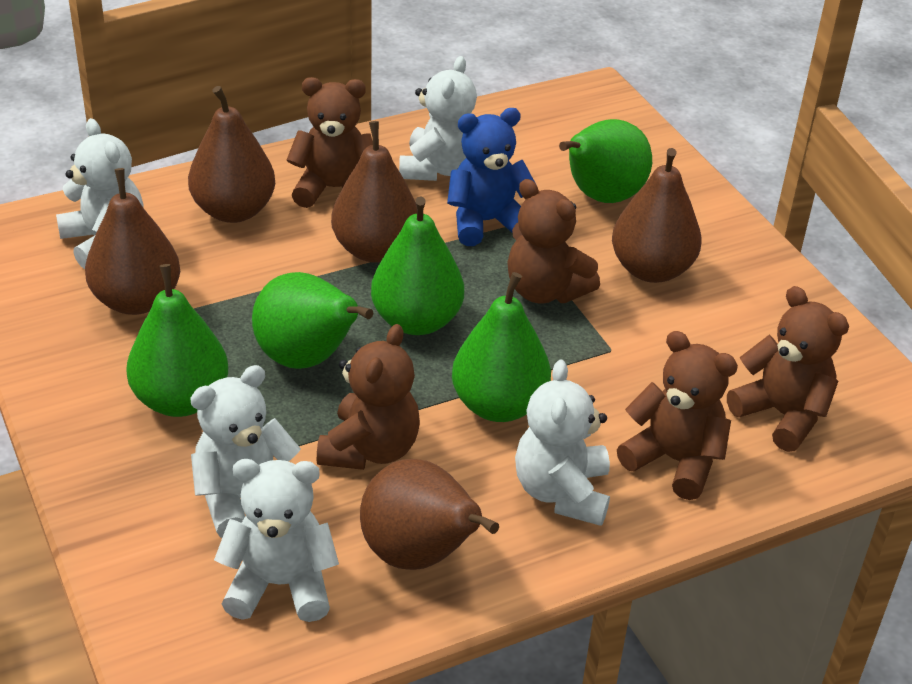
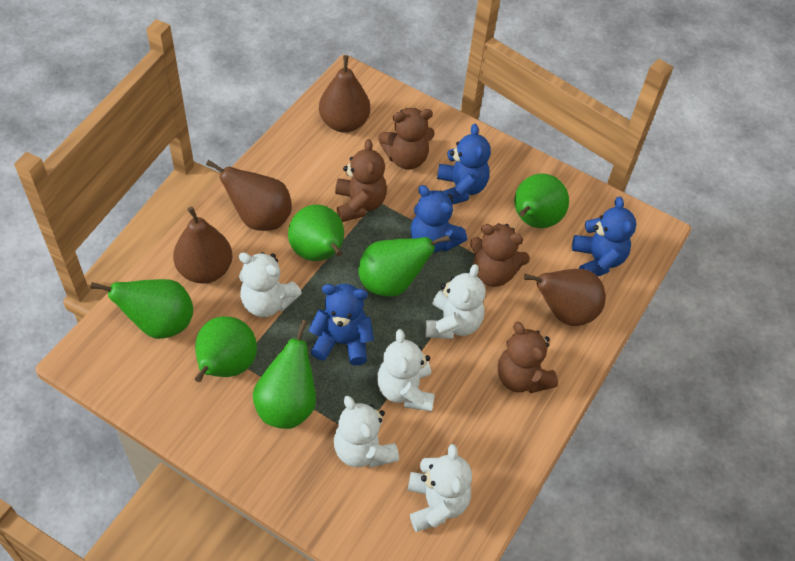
blue teddy bear: [447,108,536,246] = 1 -> [309,284,374,366] [410,185,467,253] [437,124,491,205] [572,197,636,276] = 4
brown pear: [85,168,180,315] [188,86,275,223] [331,121,417,263] [360,459,499,570] [612,148,701,283] = 5 -> [173,206,232,283] [206,160,292,231] [319,55,370,133] [524,269,606,326] = 4
brown teddy bear: [287,77,373,208] [317,324,420,470] [507,179,600,303] [617,331,738,500] [727,286,849,452] = 5 -> [335,139,387,222] [378,108,435,169] [470,223,530,287] [497,322,558,393] = 4
green pear: [126,264,228,417] [252,272,373,369] [371,196,464,335] [452,272,551,422] [559,119,652,203] = 5 -> [90,279,193,339] [195,316,257,382] [253,320,316,429] [288,204,344,261] [358,235,450,297] [514,174,569,228] = 6

